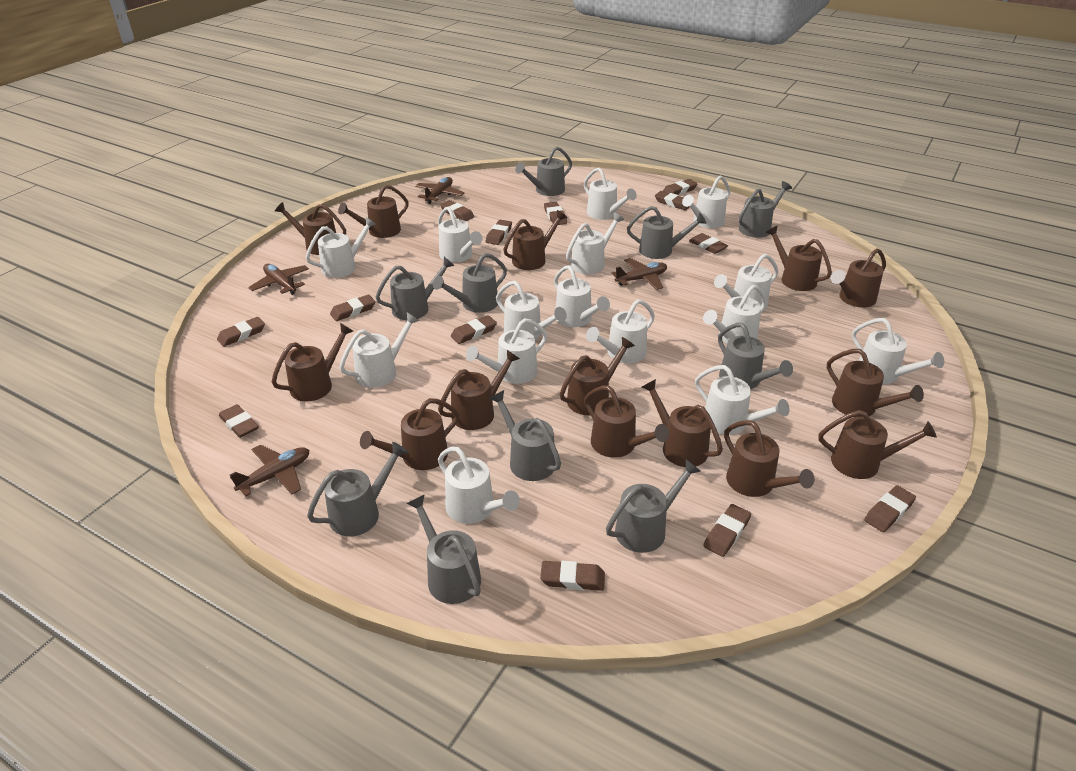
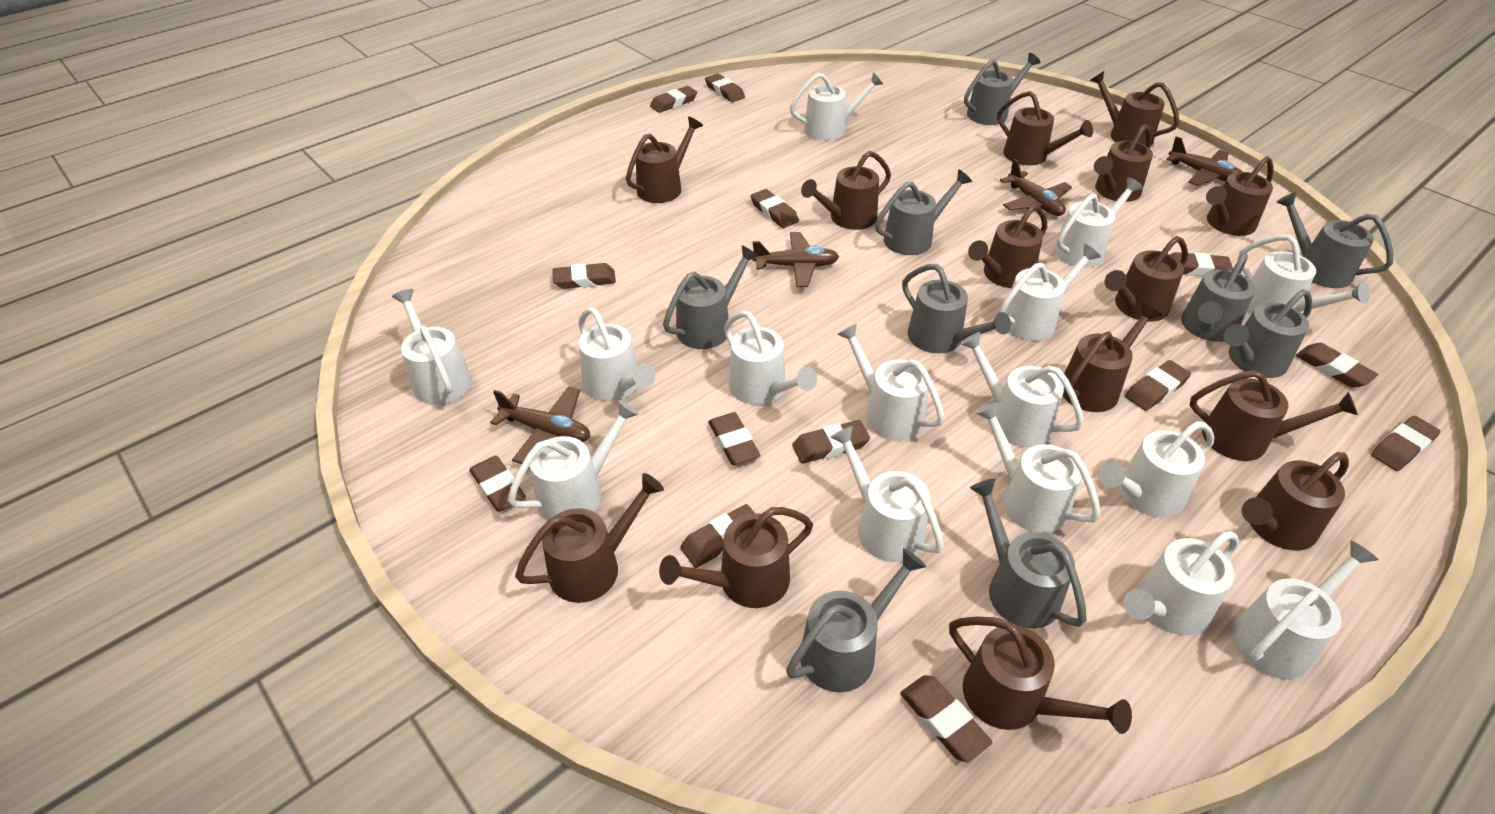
grey watering can: [307,442,408,536] [376,257,455,320] [406,494,481,604] [433,253,507,313] [489,390,561,481] [515,147,572,196] [606,459,700,553] [627,206,706,259] [718,323,793,389] [739,181,792,238] = 10 -> [663,245,759,349] [786,548,927,692] [875,169,972,255] [902,264,1011,353] [964,53,1041,125] [970,479,1087,629] [1181,253,1256,342] [1224,289,1312,378] [1276,192,1393,288] = 9

